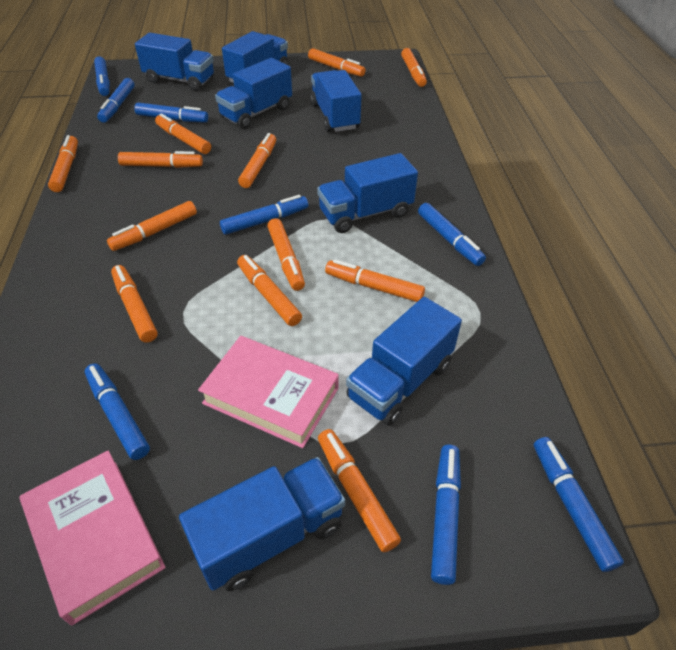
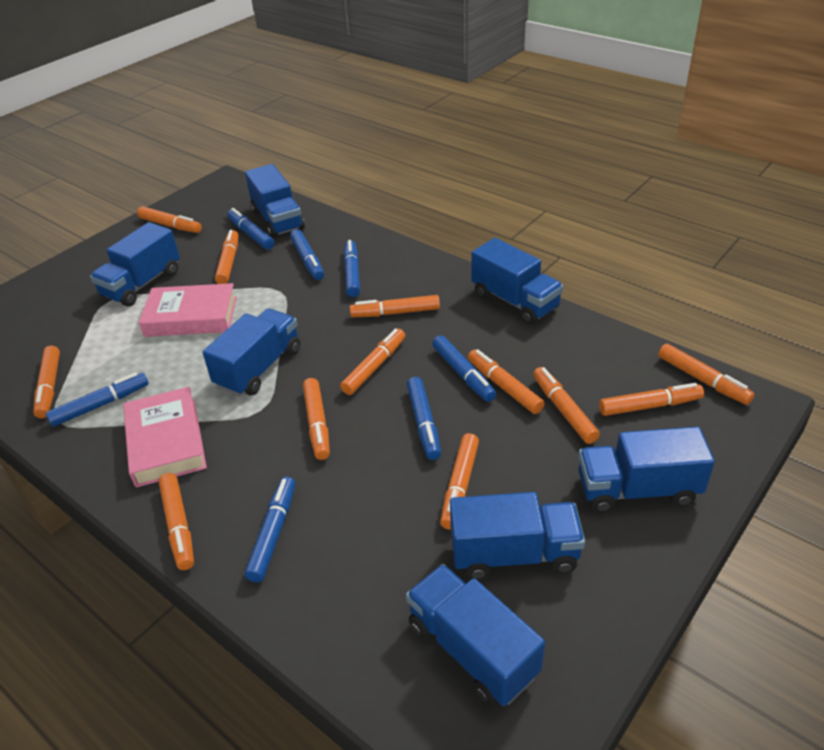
blue marker: [85,364,150,460] [94,56,110,96] [97,78,135,123] [134,103,208,123] [220,195,308,235] [418,203,486,266] [431,445,461,585] [534,437,624,572] = 8 -> [46,372,149,427] [227,208,274,250] [245,477,295,582] [290,229,324,280] [344,240,360,297] [407,377,441,460] [432,335,496,402] = 7

